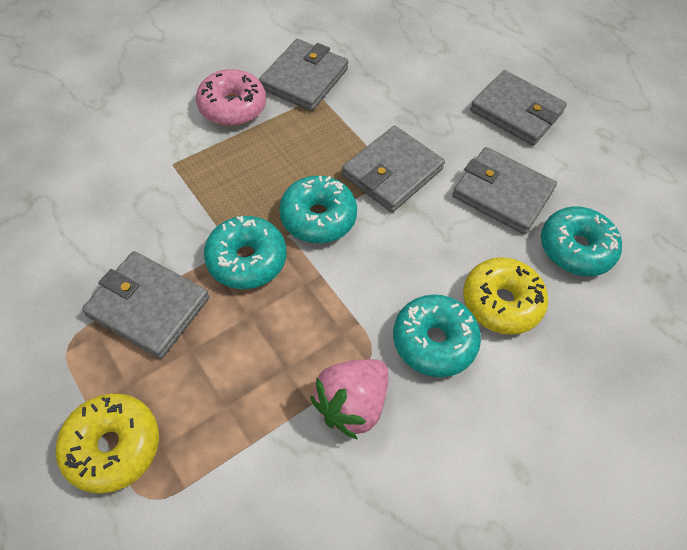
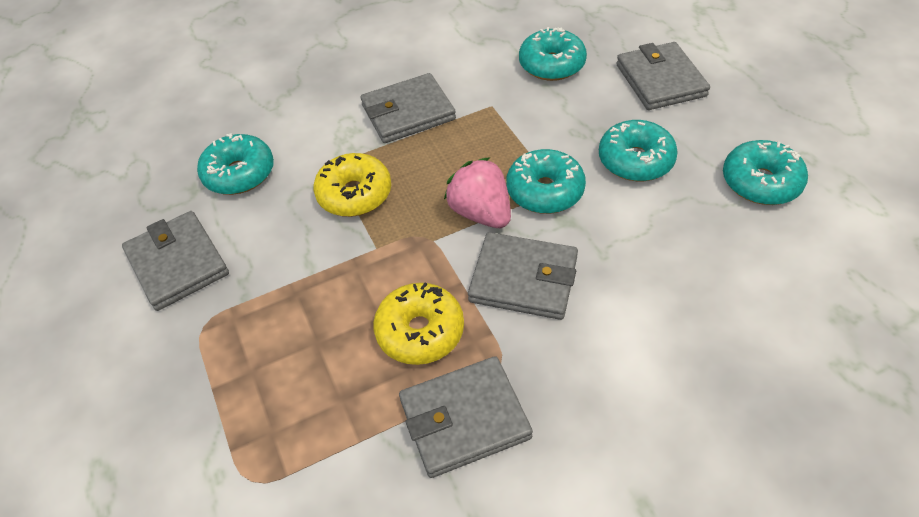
pink donut: [196,69,266,126] = 1 -> none = 0
turquoise donut: [204,216,286,289] [279,176,357,243] [393,294,481,377] [541,206,622,276] = 4 -> [197,133,274,195] [506,149,586,214] [519,27,587,81] [599,120,678,181] [723,140,808,205] = 5

